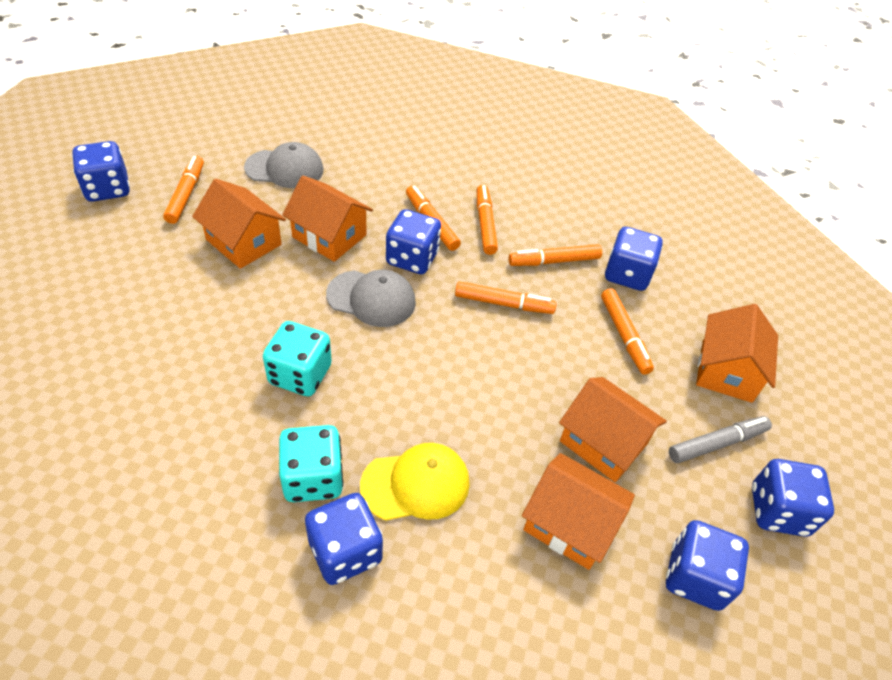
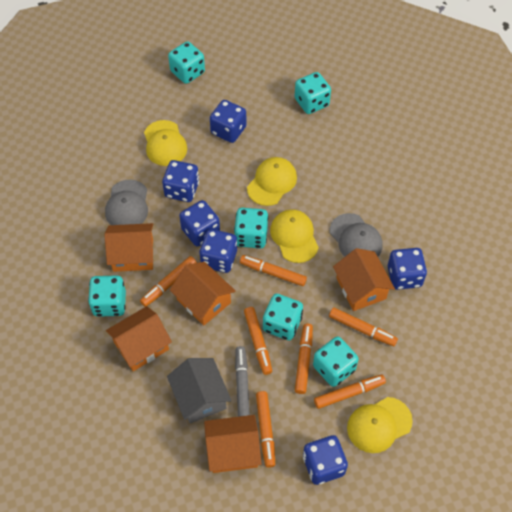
grey house: none = 0 -> [167,358,232,423] = 1
orange marker: [163,156,204,224] [406,186,461,251] [455,281,557,314] [477,185,498,255] [509,244,602,266] [601,289,654,375] = 6 -> [140,256,197,307] [240,255,307,286] [244,307,272,375] [256,391,275,468] [295,324,313,394] [314,374,386,409] [329,307,398,346] = 7
turquoise dice: [263,321,332,396] [279,425,343,502] = 2 -> [88,275,126,317] [168,41,205,84] [234,208,268,248] [263,294,303,341] [295,72,331,114] [313,336,359,387] = 6
yellow cap: [360,443,470,521] = 1 -> [144,120,187,166] [247,157,297,206] [270,209,319,263] [347,397,413,453] = 4

